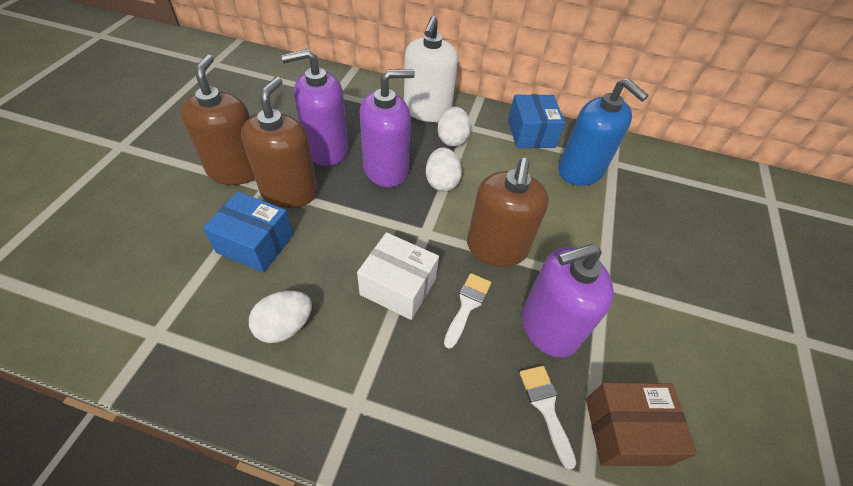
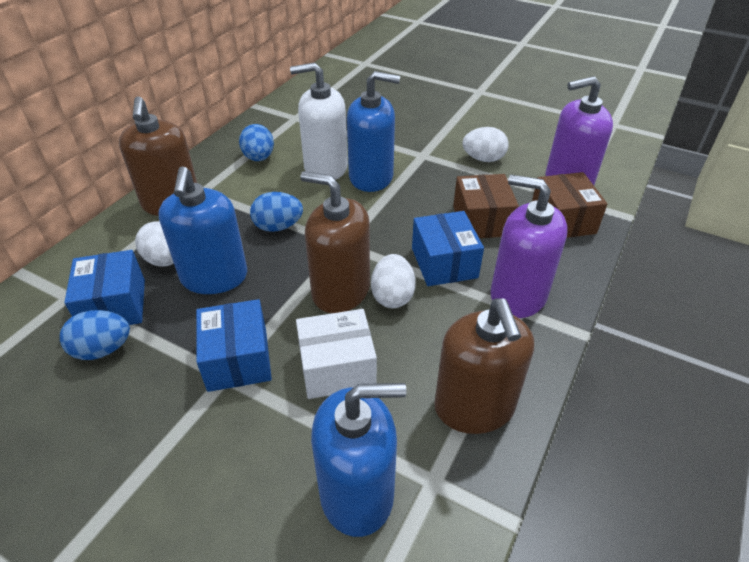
blue box: [203,192,293,273] [508,94,565,148] = 2 -> [64,250,145,325] [196,299,272,392] [412,211,484,286] = 3
blue egg: none = 0 -> [60,310,130,360] [239,124,274,161] [250,192,303,232] = 3
blue soap dispenser: [558,78,648,186] = 1 -> [159,166,247,294] [311,383,406,537] [347,71,400,192] = 3
brown box: [586,383,697,466] = 1 -> [453,174,519,238] [532,172,607,238] = 2
purple soap dispenser: [281,49,348,166] [360,69,415,187] [522,244,614,357] = 3 -> [491,175,567,318] [545,76,613,185] = 2
white brush: [444,273,491,349] [519,366,576,470] = 2 -> none = 0

